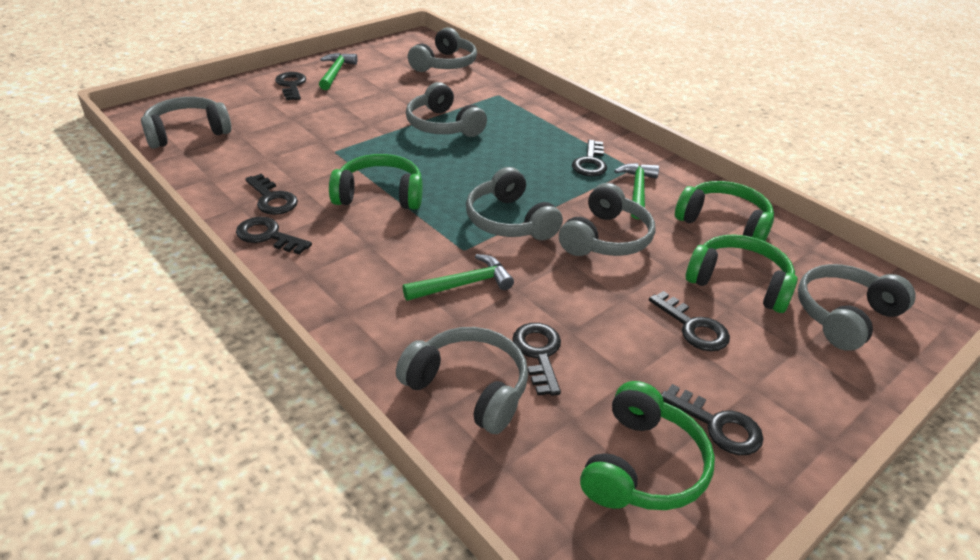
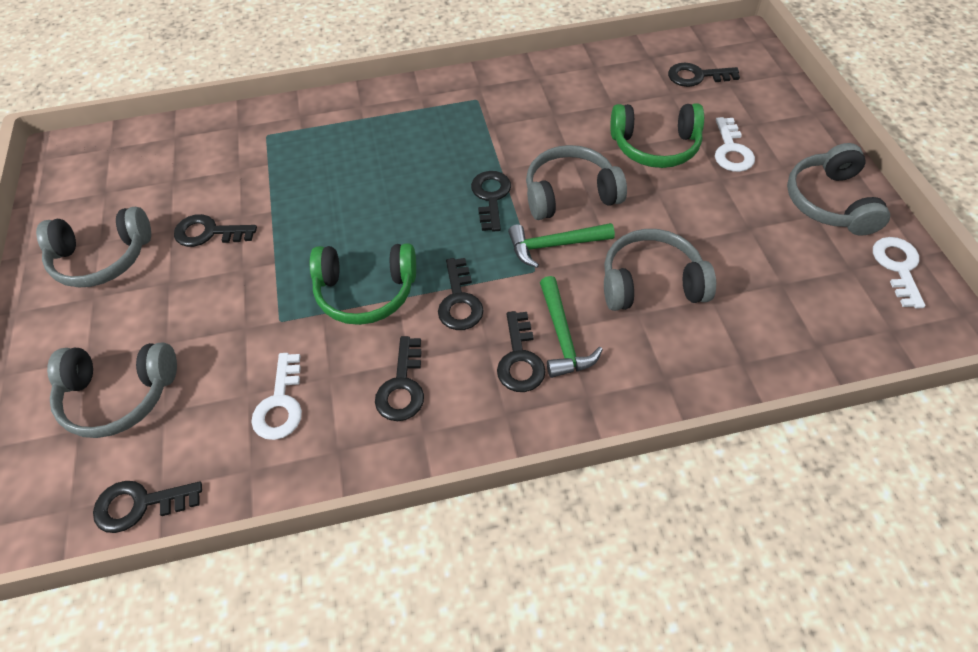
green hammer: [319,53,358,90] [403,254,514,301] [614,163,659,219] = 3 -> [508,223,615,268] [540,276,603,378] = 2
green headphones: [329,154,422,210] [580,381,715,510] [675,181,774,241] [686,234,798,313] = 4 -> [310,243,416,325] [610,104,704,168] = 2
grey headphones: [141,97,231,149] [396,327,528,434] [406,82,487,137] [408,27,477,72] [466,167,563,241] [559,183,656,256] [798,264,916,351] = 7 -> [36,206,151,288] [47,342,177,438] [526,145,627,220] [604,229,716,311] [787,143,890,236] = 5
white key: none = 0 -> [251,353,302,440] [715,117,755,172] [873,237,925,308] = 3

